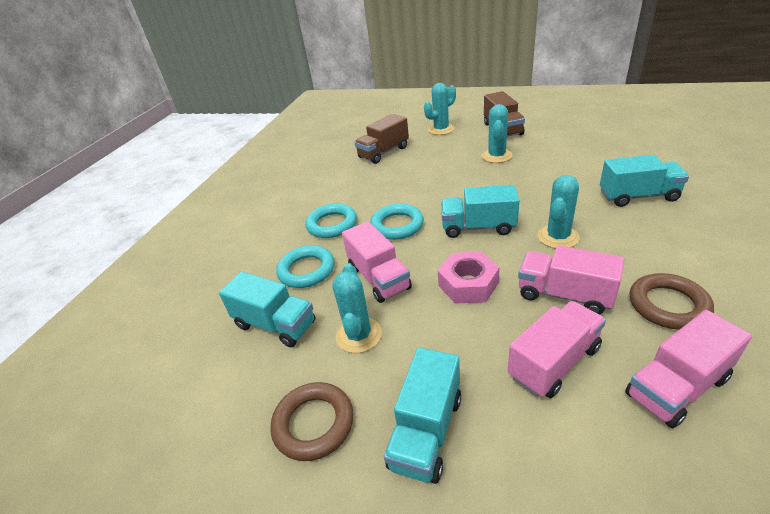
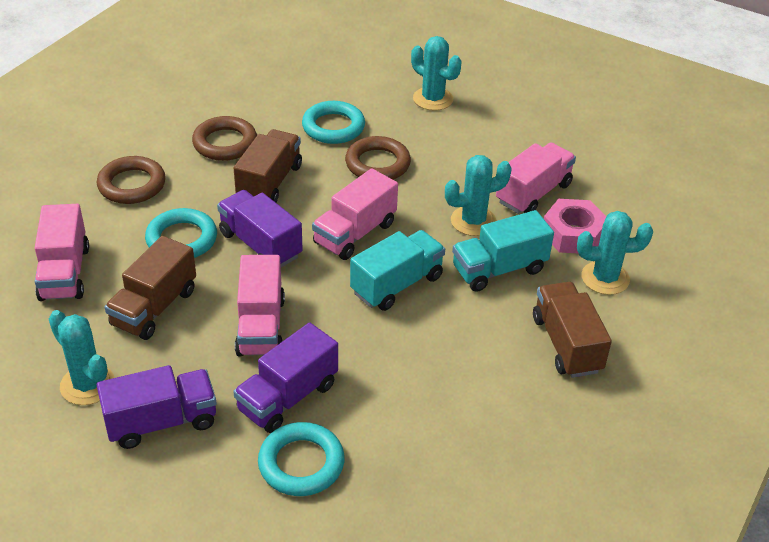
brown ring: [271,382,353,461] [629,273,714,330] = 2 -> [97,156,166,204] [192,116,257,161] [345,136,411,179] = 3
brown truck: [354,114,409,164] [484,91,525,137] = 2 -> [104,236,196,340] [234,129,302,202] [533,282,612,378] = 3
purple truck: none = 0 -> [97,365,216,449] [217,190,303,267] [233,322,338,433] = 3
turquoise truck: [219,272,316,347] [384,347,461,484] [441,185,520,238] [600,155,689,207] = 4 -> [350,230,445,311] [452,210,554,292] = 2

